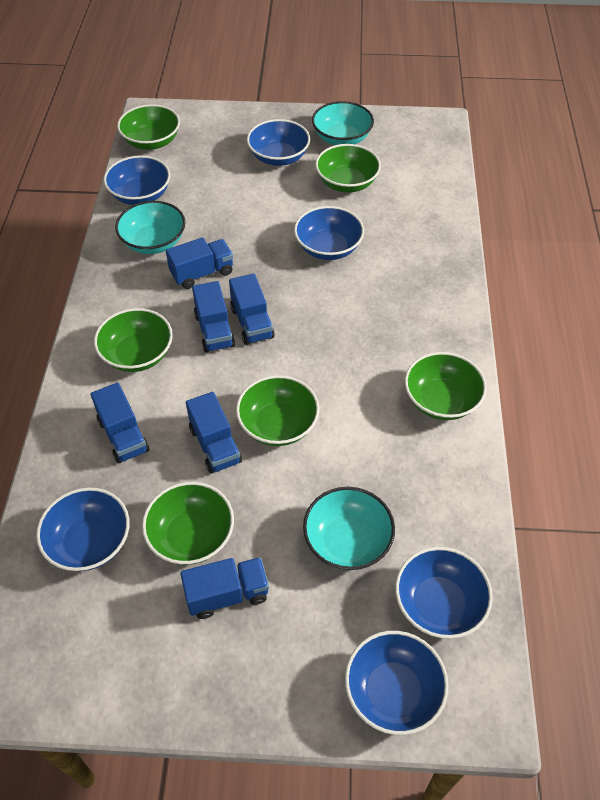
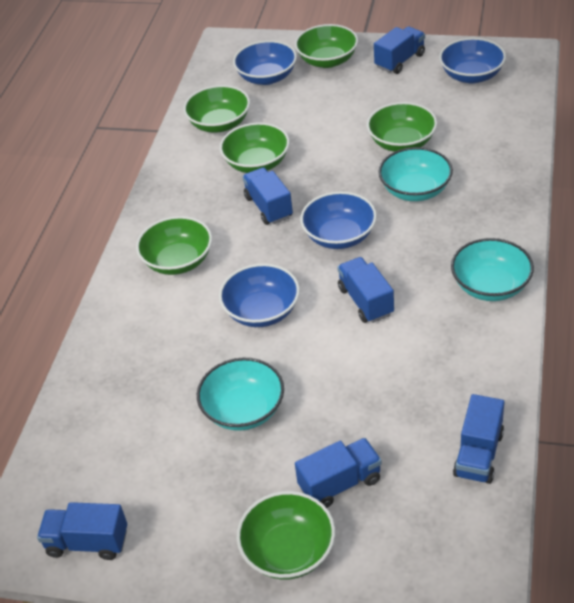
blue bowl: [36,488,130,571] [104,155,170,205] [247,119,310,166] [294,206,364,260] [345,631,449,735] [395,547,493,639] = 6 -> [219,264,300,327] [233,40,297,85] [300,191,377,249] [439,38,506,84] = 4

